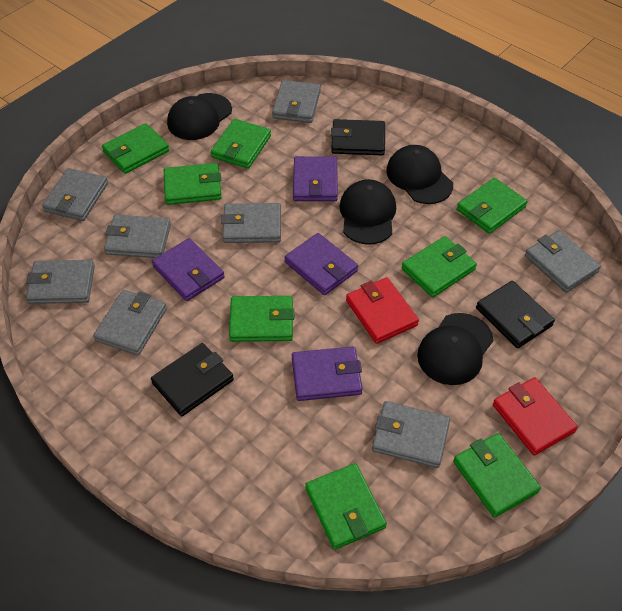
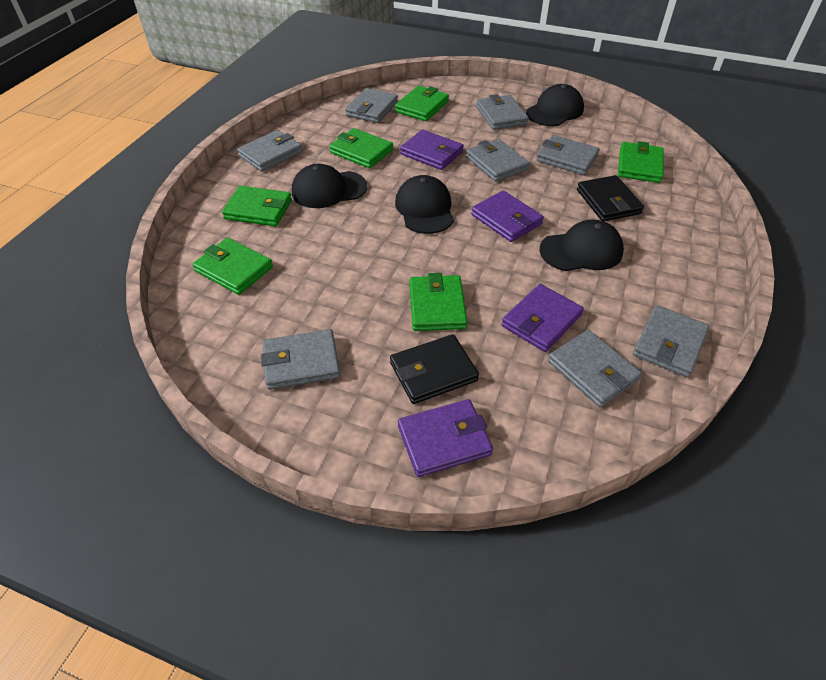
black wallet: [151,343,234,416] [331,119,385,155] [476,281,555,348] = 3 -> [390,334,479,404] [577,175,644,221] = 2
green wallet: [102,123,169,174] [164,163,222,205] [211,119,271,169] [229,296,294,342] [305,463,387,550] [401,236,477,297] [453,433,541,518] [457,178,527,234] = 8 -> [193,238,273,295] [222,186,292,226] [329,128,393,168] [395,86,449,121] [409,273,467,331] [618,141,664,183] = 6
red wallet: [346,277,419,344] [493,377,578,455] = 2 -> none = 0

